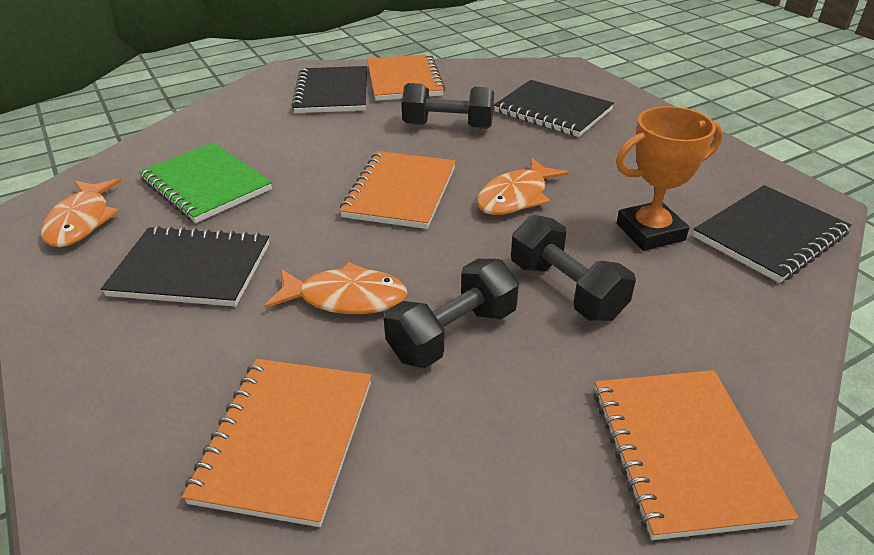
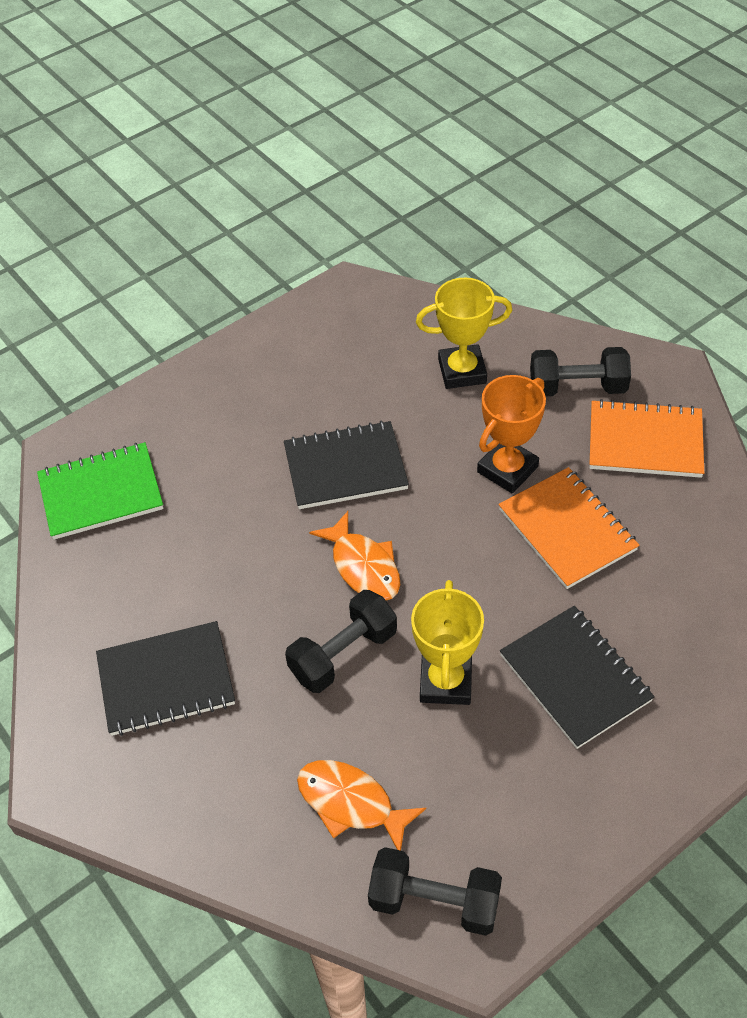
black notebook: [101,226,269,307] [291,66,367,113] [494,80,614,137] [693,185,852,283] = 4 -> [96,621,235,736] [284,421,409,509] [500,606,655,749] = 3
orange fish: [41,179,121,247] [265,262,408,314] [477,158,569,215] = 3 -> [297,760,426,851] [309,511,400,600] = 2
orange notebook: [182,359,371,527] [339,151,456,229] [367,54,445,101] [594,370,799,540] = 4 -> [498,467,640,589] [590,399,704,478] = 2
yellow trophy: none = 0 -> [411,580,484,705] [416,278,512,389] = 2

